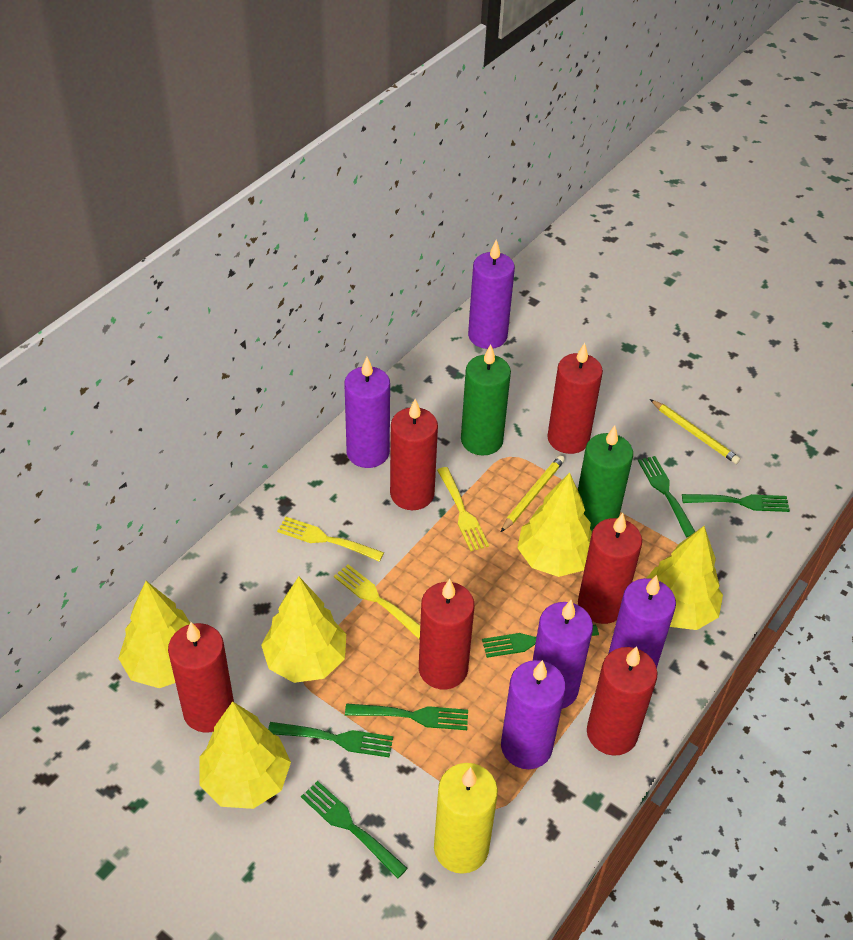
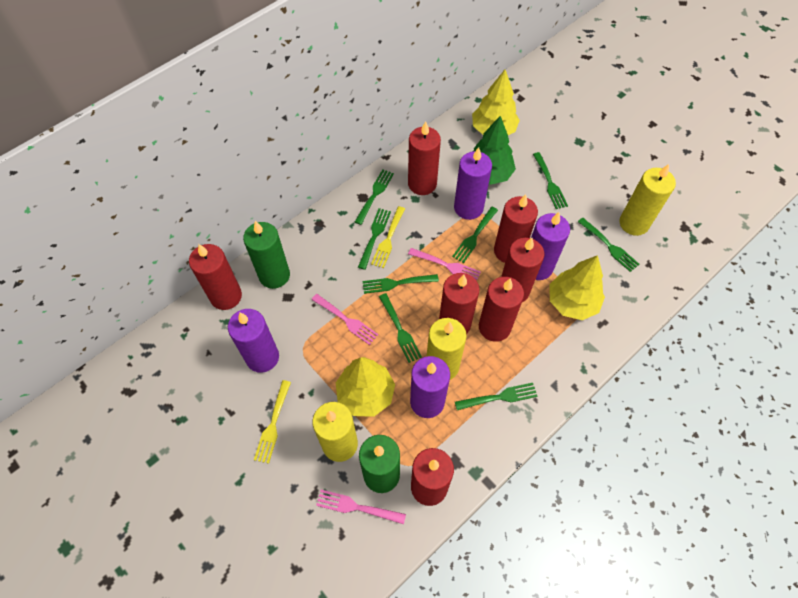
green fork: [268,722,393,757] [301,781,408,879] [345,703,468,730] [482,625,599,658] [638,456,695,537] [682,494,790,512] = 6 -> [355,169,394,225] [358,208,391,270] [362,274,439,294] [379,293,422,363] [452,207,498,263] [455,383,538,410] [533,152,568,209] [578,218,639,272] = 8
green tree: none = 0 -> [472,116,516,185] = 1
pink fork: none = 0 -> [311,294,378,345] [316,490,406,524] [408,248,481,280] = 3
purple candle: [344,357,390,468] [468,240,515,349] [501,660,566,769] [533,600,593,709] [608,575,676,668] = 5 -> [228,309,279,373] [410,356,450,418] [454,147,492,220] [531,212,570,280] = 4
red candle: [168,622,234,733] [390,399,438,510] [419,579,474,690] [547,343,603,454] [578,513,642,624] [587,646,658,756] = 6 -> [189,244,242,310] [408,121,441,195] [411,448,454,506] [439,273,479,334] [479,277,524,342] [494,194,538,263] [501,238,544,302] = 7
yellow candle: [434,763,498,874] = 1 -> [313,402,358,462] [426,318,467,380] [619,164,676,236] = 3
yellow fork: [277,517,384,562] [334,564,420,639] [437,467,489,552] = 3 -> [254,380,291,464] [371,206,405,268] = 2
yellow pencil: [501,455,565,532] [650,399,741,464] = 2 -> none = 0
yellow tree: [118,581,190,688] [200,701,291,809] [261,577,346,683] [517,473,592,577] [647,526,723,630] = 5 -> [336,357,395,417] [472,70,520,135] [549,255,605,320] = 3

